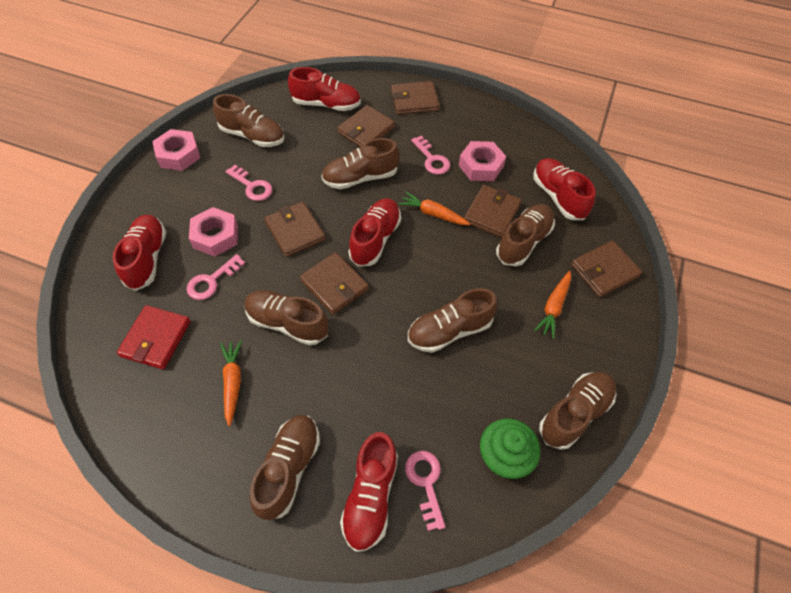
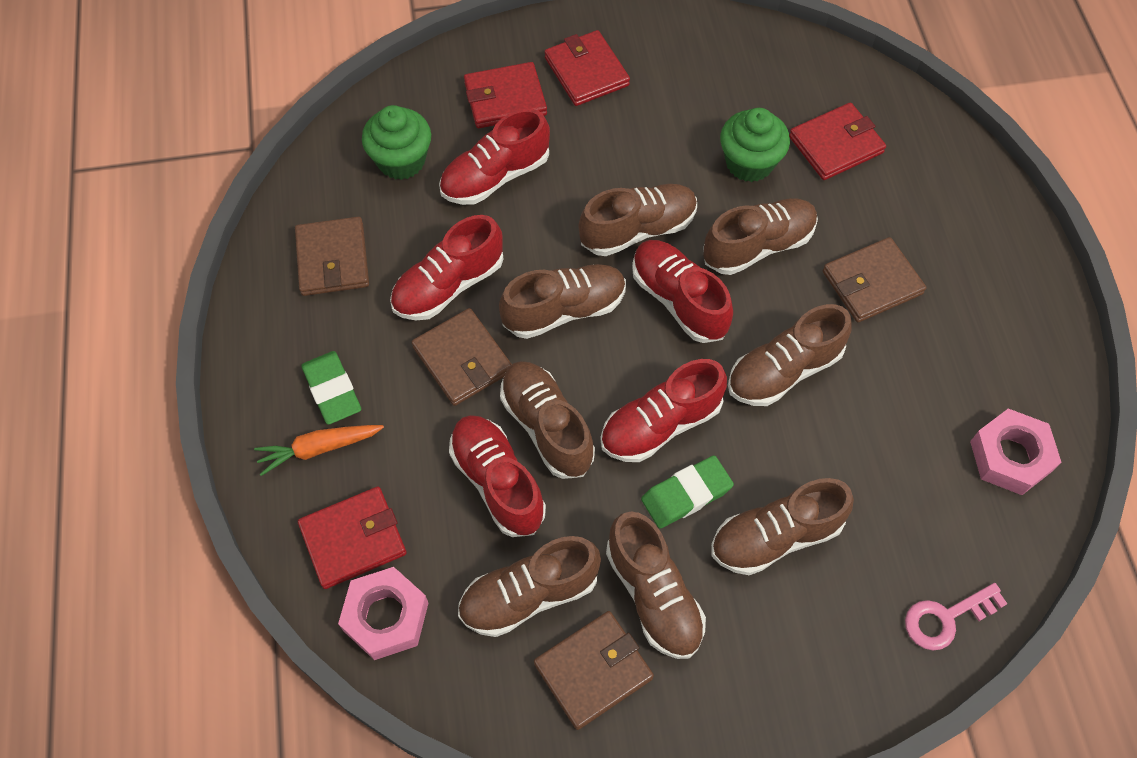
brown shoe: [213,94,285,147] [244,290,329,346] [250,415,320,521] [321,138,399,189] [408,288,498,353] [496,204,555,266] [539,372,616,450] = 7 -> [458,536,601,637] [499,264,626,339] [500,361,595,479] [579,184,697,256] [606,511,706,659] [703,198,818,275] [711,478,854,575] [728,304,852,406] = 8
brown wallet: [264,202,326,257] [300,252,369,315] [337,105,395,147] [391,81,440,115] [464,185,522,238] [571,241,642,297] = 6 -> [295,217,369,296] [412,308,512,406] [534,611,654,730] [823,237,926,322] = 4
green cupcake: [480,419,540,479] = 1 -> [362,105,431,180] [720,108,790,182] = 2
green eraser: none = 0 -> [301,351,361,425] [641,455,734,529] = 2
orange carrot: [220,340,242,426] [398,192,470,225] [534,271,571,339] = 3 -> [254,425,384,476] = 1
pink key: [186,254,245,300] [225,165,272,201] [405,451,445,531] [411,136,450,175] = 4 -> [905,583,1007,651] = 1
pink nut: [152,129,200,171] [189,207,238,256] [459,141,506,181] = 3 -> [338,567,428,660] [970,408,1061,495] = 2
red wallet: [117,305,191,369] = 1 -> [298,487,407,589] [464,62,547,128] [545,30,630,106] [789,102,886,180] = 4

